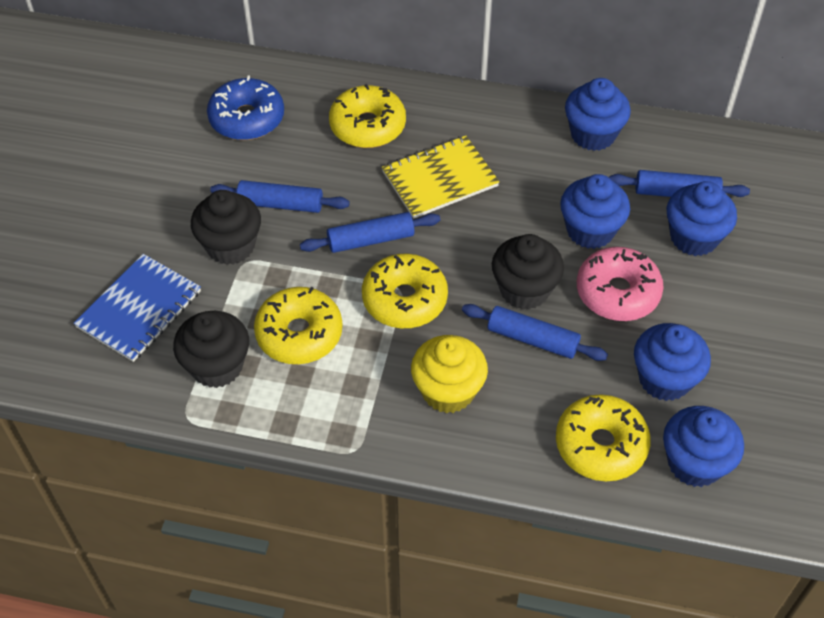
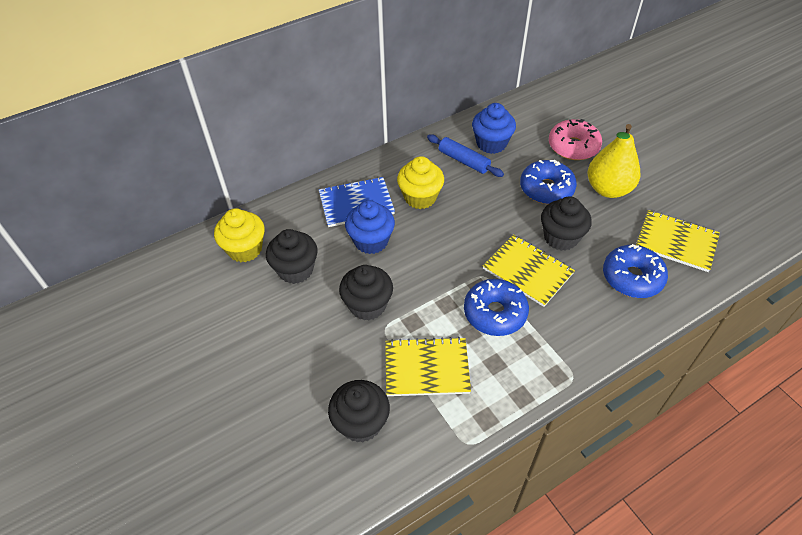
black cupcake: [173,311,249,388] [191,190,261,265] [492,234,564,310] = 3 -> [266,229,318,284] [328,380,390,443] [339,265,393,320] [541,196,592,251] = 4
blue cupcake: [560,174,630,249] [565,78,631,151] [634,323,711,401] [663,406,744,487] [667,181,737,256] = 5 -> [345,200,395,254] [472,103,516,154] = 2
blue donut: [207,76,284,140] = 1 -> [464,279,529,336] [520,159,577,204] [603,244,668,298] = 3
blue rolling pin: [210,180,350,213] [300,212,441,253] [462,304,608,361] [609,170,750,197] = 4 -> [427,134,504,177] = 1
yellow cupcake: [411,335,488,413] = 1 -> [214,208,265,262] [397,156,444,209] = 2
yellow donut: [254,287,343,364] [329,84,406,148] [362,254,448,328] [556,394,651,481] = 4 -> none = 0
yellow notebook: [382,136,500,219] = 1 -> [385,337,471,396] [483,234,575,307] [636,210,720,272] = 3
yellow pear: none = 0 -> [588,124,640,198] = 1

